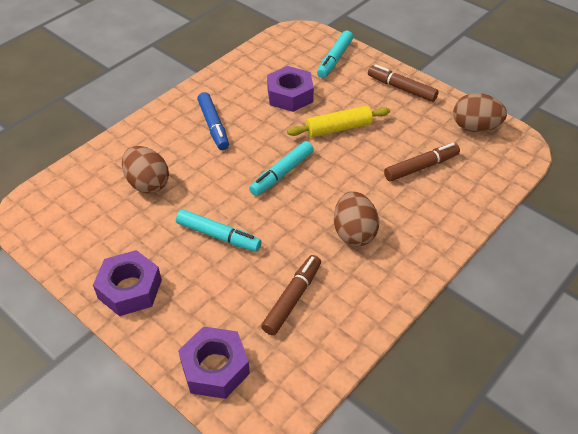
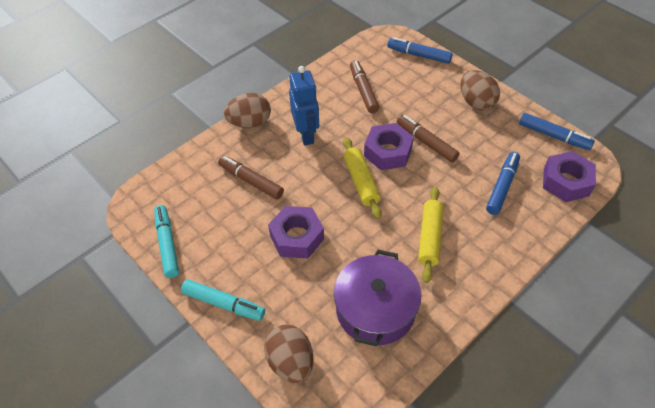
blue marker: [197,92,229,150] = 1 -> [387,37,452,64] [486,152,520,215] [519,113,595,150] = 3
blue robot: none = 0 -> [289,66,319,146] = 1
purple pot: none = 0 -> [334,249,421,347] = 1
turquoise marker: [176,209,262,252] [249,141,314,196] [317,31,353,78] = 3 -> [154,205,179,278] [181,279,265,321] = 2
yellow rolling pin: [287,106,390,137] = 1 -> [343,137,382,219] [418,187,444,283] = 2

